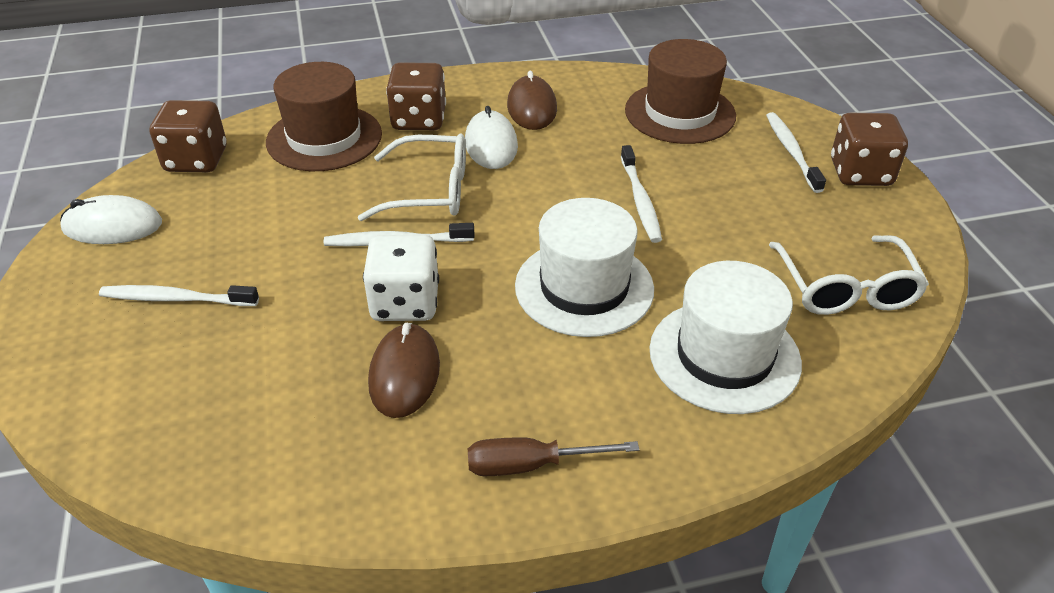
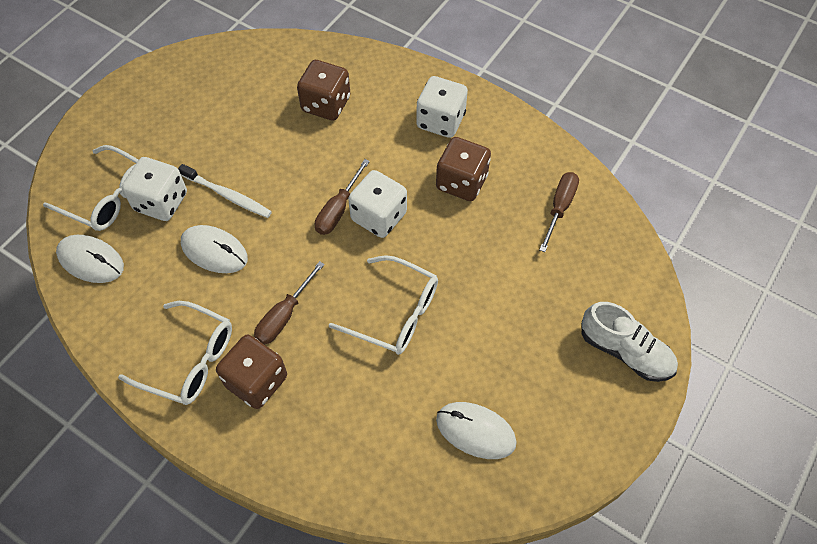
brown hat: [266,62,382,171] [625,39,736,144] = 2 -> none = 0
brown mouse: [368,323,440,418] [507,71,557,130] = 2 -> none = 0
brown screwdriver: [468,437,639,476] = 1 -> [254,261,325,345] [315,159,370,235] [539,172,579,252] = 3
white dice: [363,235,439,321] = 1 -> [122,157,187,221] [348,170,407,238] [416,76,468,138] = 3
white glasses: [357,134,466,221] [769,235,929,315] = 2 -> [43,145,139,231] [118,301,232,405] [329,255,438,355] = 3
white hat: [515,198,654,337] [649,261,802,414] = 2 -> none = 0
white mouse: [60,195,162,244] [465,106,518,169] = 2 -> [56,235,124,283] [181,225,248,273] [436,402,517,459] = 3
white shoe: none = 0 -> [582,302,678,382] = 1
white toothbrush: [99,285,259,306] [324,223,475,246] [621,145,662,243] [766,112,826,193] = 4 -> [178,164,272,218] = 1

